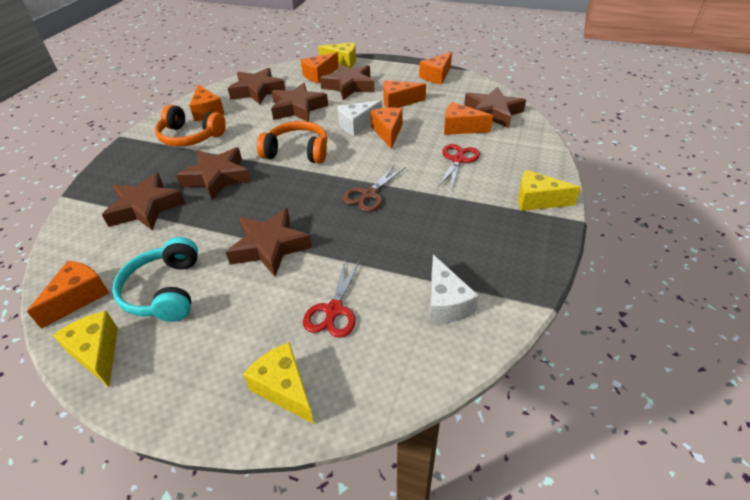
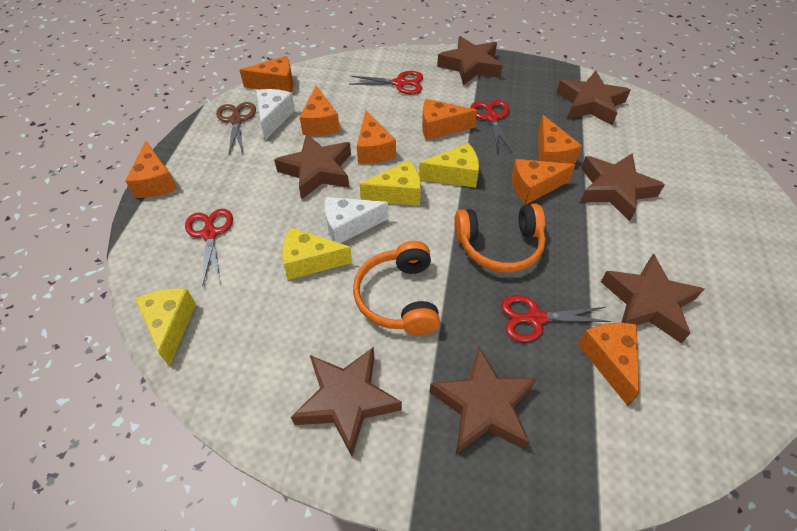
orange cheese: [27,261,109,329] [189,84,225,121] [301,52,339,83] [371,108,403,149] [383,80,426,108] [419,52,452,84] [444,102,493,135] = 7 -> [126,141,177,198] [239,56,293,92] [300,86,340,135] [357,111,396,164] [422,99,477,140] [511,159,575,205] [538,115,582,164] [578,323,639,406] = 8
red scissors: [303,260,360,338] [438,144,480,189] = 2 -> [185,209,233,287] [349,71,423,95] [470,100,512,153] [501,295,612,342] = 4
turquoise headphones: [112,237,198,322] = 1 -> none = 0

